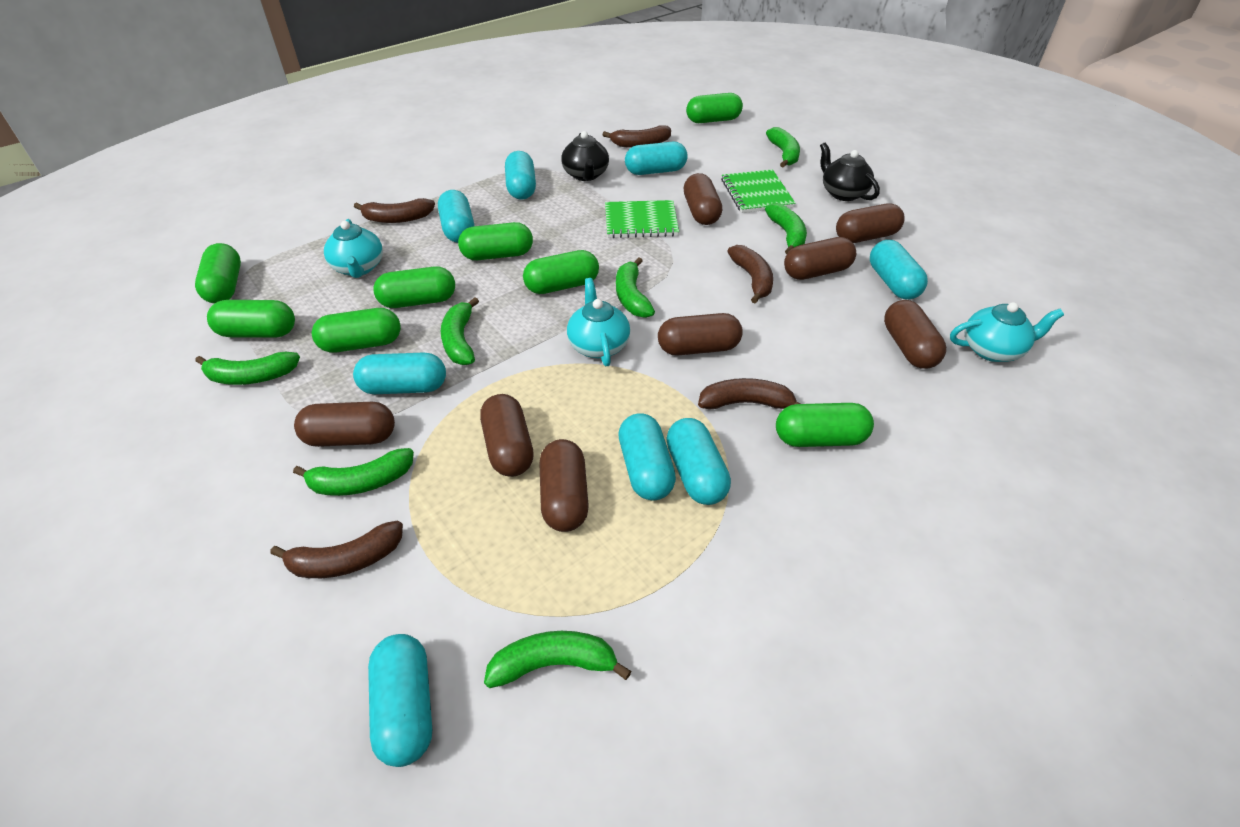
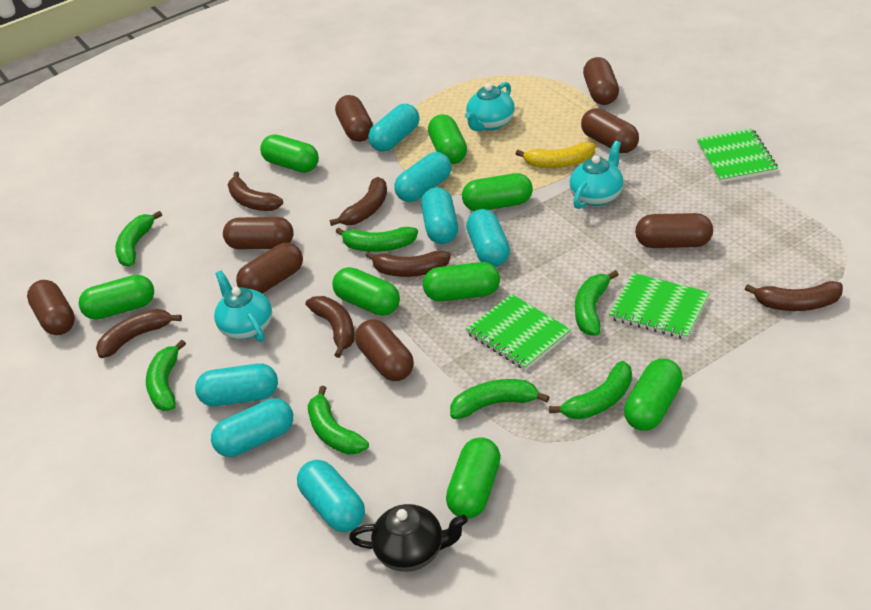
black teapot: [561,131,609,181] [820,143,880,201] = 2 -> [349,504,468,572] = 1
brown banana: [270,521,403,578] [354,198,435,223] [602,125,671,148] [698,378,800,409] [727,245,773,304] = 5 -> [96,309,182,358] [228,172,283,211] [305,296,355,358] [330,177,387,226] [365,251,451,277] [745,281,843,311] = 6
green notebook: [605,200,679,238] [721,169,796,213] = 2 -> [466,294,571,370] [609,273,710,340] [697,128,778,183] = 3
turquoise capsule: [353,352,446,394] [368,634,432,767] [438,190,474,243] [505,151,536,200] [618,413,676,501] [625,142,688,175] [666,418,731,505] [870,240,928,300] = 8 -> [195,363,278,406] [211,398,293,457] [297,460,365,532] [368,104,419,152] [394,152,451,202] [421,187,458,244] [466,209,510,267] = 7
yellow banana: none = 0 -> [516,142,595,168] = 1

